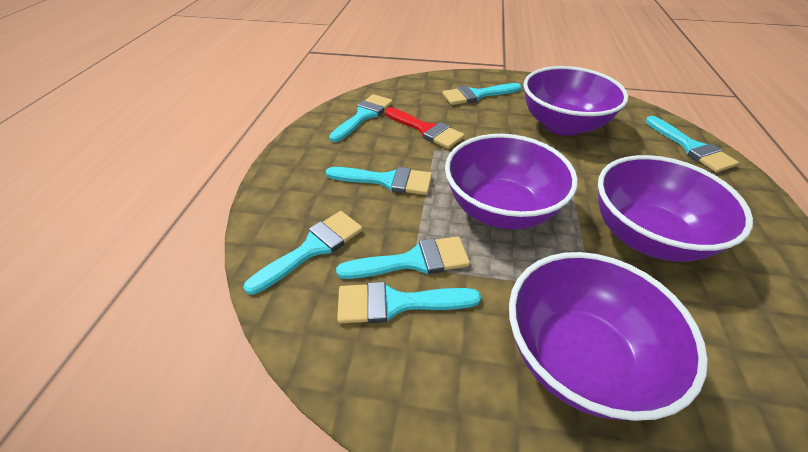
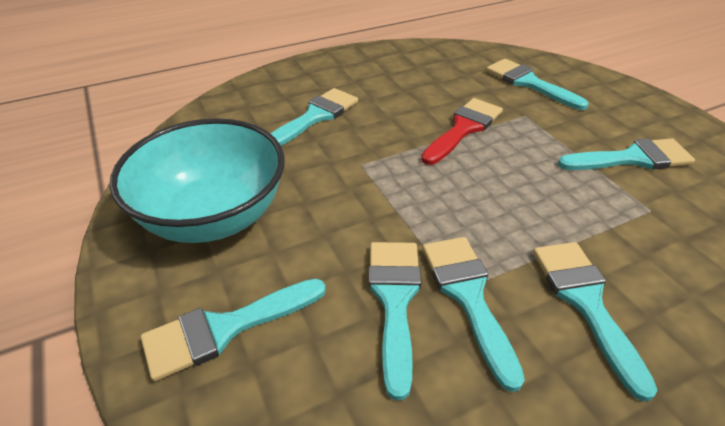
purple bowl: [445,134,578,229] [509,252,708,421] [524,66,628,136] [598,155,753,262] = 4 -> none = 0
turquoise bowl: none = 0 -> [109,118,285,243] = 1

